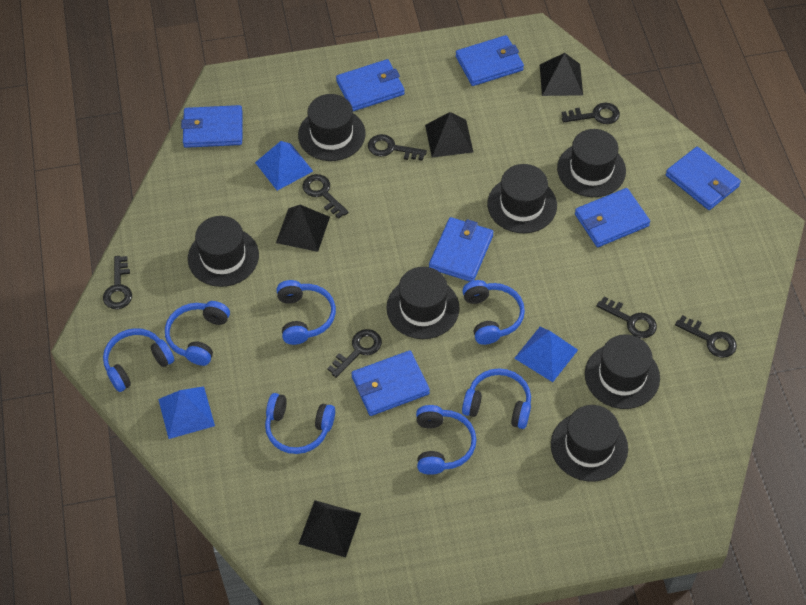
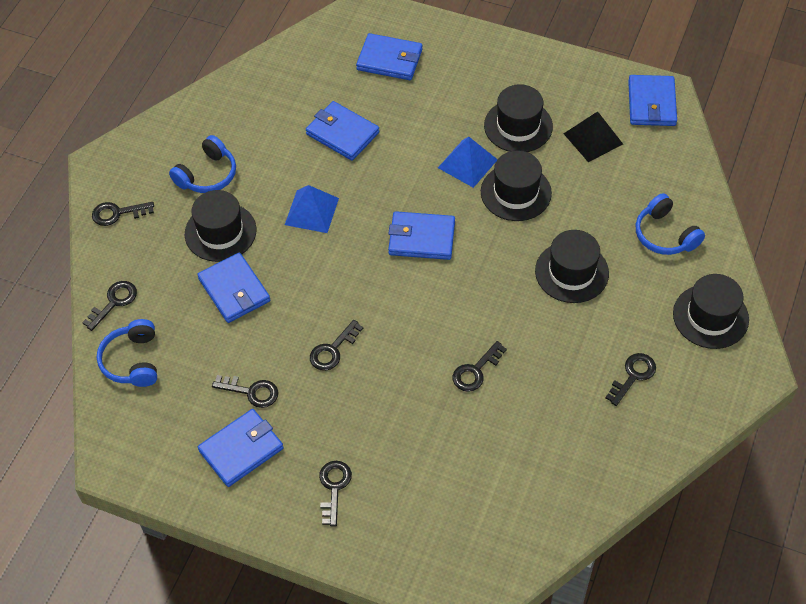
black hat: [188,216,259,287] [298,94,366,161] [387,267,459,339] [487,164,557,233] [551,405,628,482] [557,129,626,197] [585,334,660,409] = 7 -> [185,190,257,262] [481,151,552,221] [484,84,553,152] [535,230,609,303] [673,274,749,349] = 5
black pyramid: [276,205,330,252] [299,500,361,557] [425,112,473,158] [540,53,583,96] = 4 -> [564,111,623,162] = 1
blue headphones: [103,328,174,392] [165,301,230,366] [265,393,335,454] [277,280,336,345] [416,405,476,475] [462,280,525,345] [462,368,531,429] = 7 -> [97,319,157,387] [169,135,236,193] [636,193,705,255] = 3
blue pyramid: [158,386,215,439] [255,141,313,191] [514,327,578,382] = 3 -> [285,185,339,233] [438,137,498,188] = 2
blue wallet: [181,105,243,148] [336,59,405,111] [352,351,430,416] [429,217,493,282] [456,35,524,86] [575,188,650,247] [666,147,741,210] = 7 -> [197,252,270,323] [198,409,284,487] [306,101,379,161] [356,33,422,80] [388,211,455,260] [628,75,677,126] = 6

